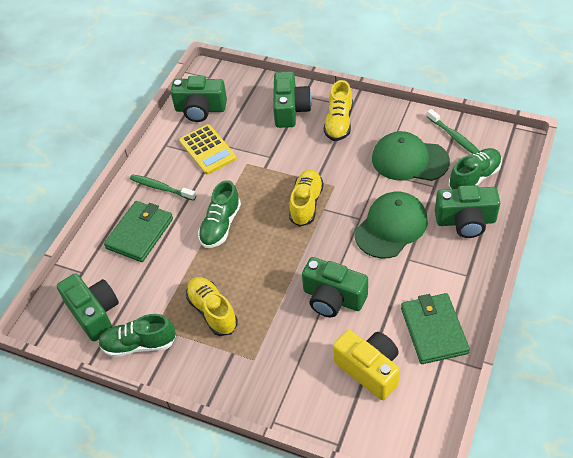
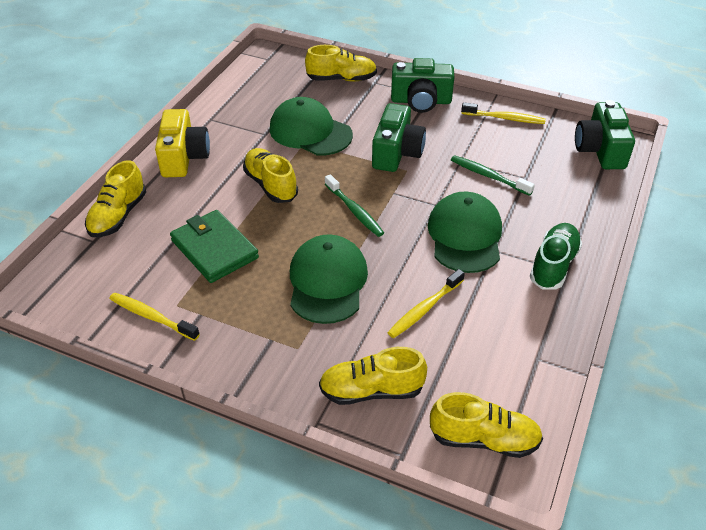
green camera: [57,273,119,341] [171,76,227,122] [273,71,312,128] [302,257,368,317] [435,185,500,238] = 5 -> [372,103,426,172] [391,58,454,113] [575,100,635,169] = 3
green cap: [355,192,428,258] [372,131,450,181] = 2 -> [270,97,353,156] [290,234,368,324] [428,192,502,273] = 3
green shoe: [98,314,176,357] [198,180,241,248] [449,148,502,189] = 3 -> [530,223,582,290] = 1
green wallet: [104,201,173,262] [401,293,470,364] = 2 -> [170,210,259,283] = 1
yellow calculator: [179,124,237,174] = 1 -> none = 0
yellow shoe: [186,277,238,336] [289,170,324,227] [324,80,353,141] = 3 -> [85,160,146,237] [243,148,298,203] [305,45,377,82] [319,347,427,405] [430,392,543,458] = 5
yellow toothbrush: none = 0 -> [109,292,200,341] [387,269,465,338] [461,102,546,124] = 3

